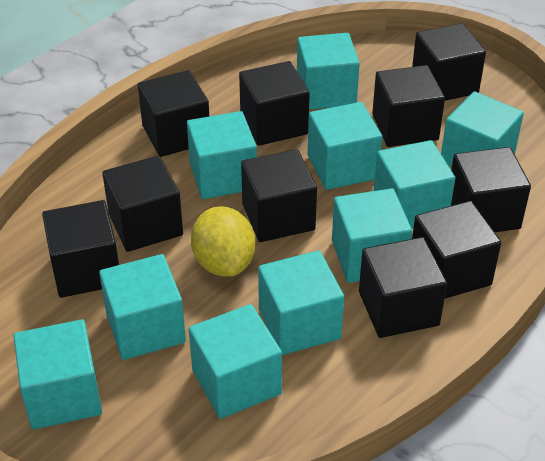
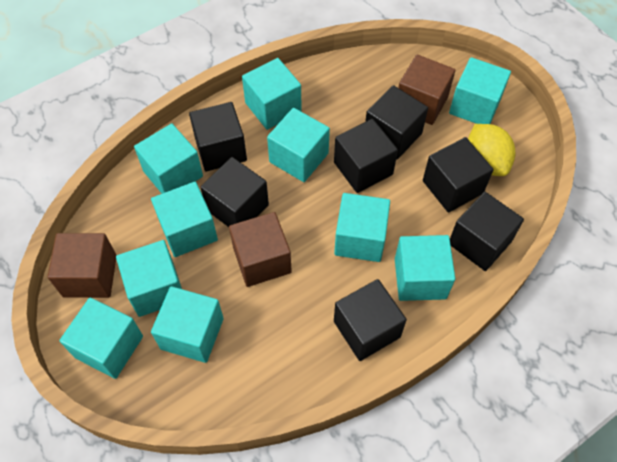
black cube: [42,200,119,298] [102,156,183,252] [138,70,209,157] [239,61,310,146] [241,149,317,242] [359,237,447,338] [372,65,445,147] [412,23,486,101] [412,201,501,299] [451,147,531,232] = 10 -> [189,102,247,172] [200,157,269,227] [334,119,398,193] [334,279,407,361] [365,85,428,159] [423,137,494,213] [450,192,524,271] = 7
brown cube: none = 0 -> [47,233,116,298] [229,212,292,287] [398,54,455,125] = 3

